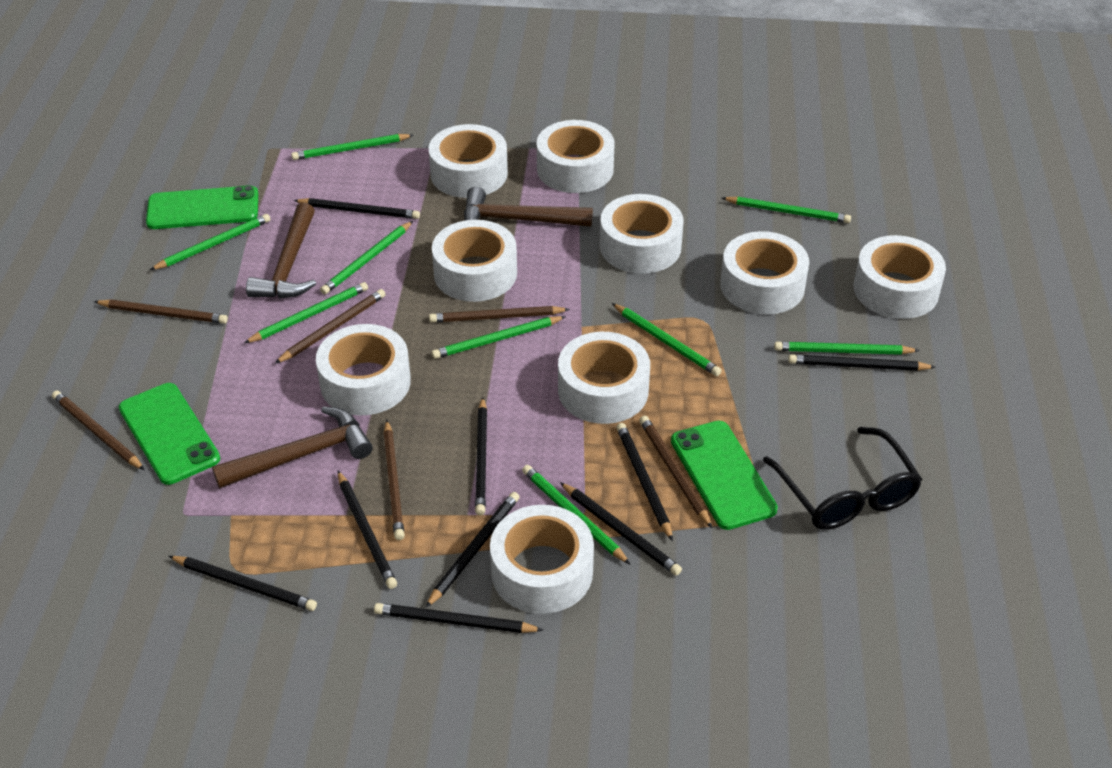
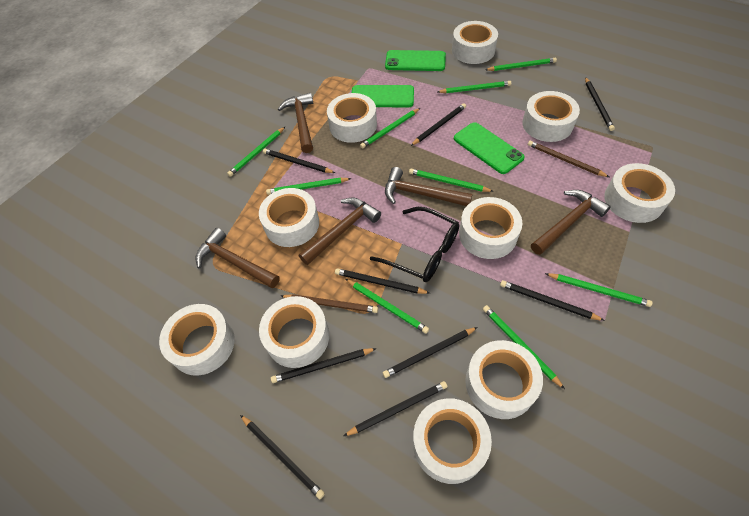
brown hammer: [212,407,373,488] [246,203,316,299] [464,187,593,227] = 3 -> [195,228,280,288] [278,93,313,153] [299,198,381,265] [385,167,472,206] [531,190,611,255] = 5
brown pencil: [52,391,145,470] [94,299,228,324] [275,289,386,364] [383,420,405,540] [429,306,570,323] [639,416,712,528] = 6 -> [281,294,378,313] [528,141,609,177] = 2
white tape: [316,324,411,415] [429,124,508,198] [432,220,517,302] [490,505,594,614] [537,120,615,193] [558,332,650,424] [600,194,684,274] [720,231,809,314] [854,235,946,319] = 9 -> [159,304,235,376] [259,188,319,247] [259,296,329,368] [327,93,377,143] [413,398,492,484] [452,21,498,64] [459,197,522,259] [465,340,543,419] [522,91,580,142] [604,163,675,223] = 10

